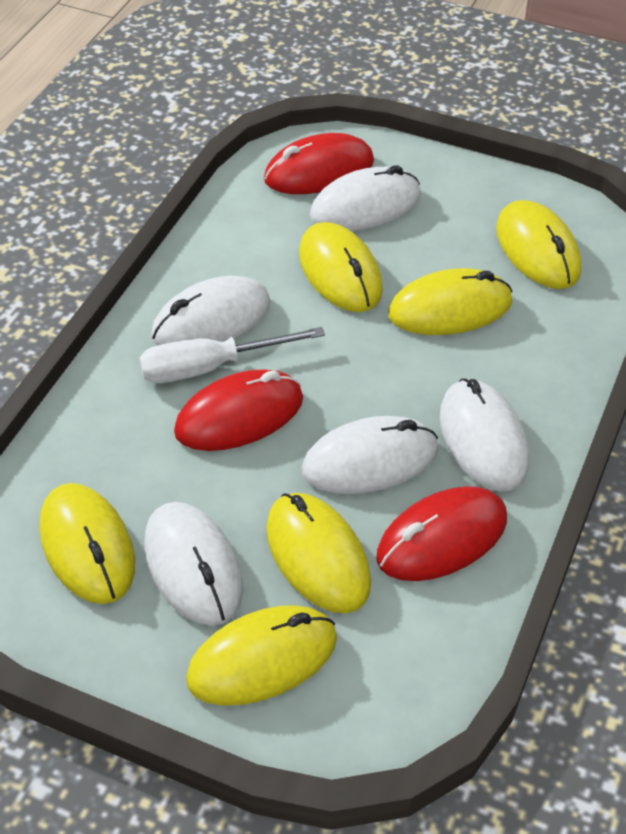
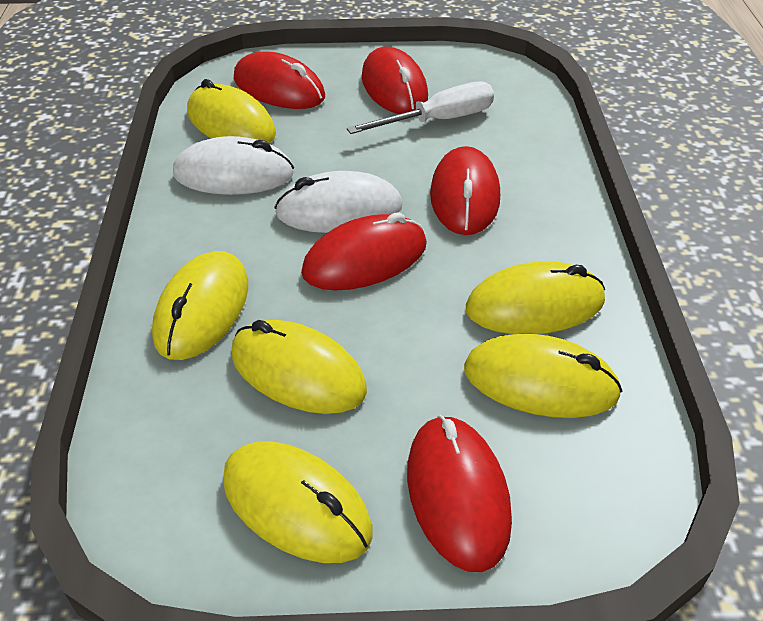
red mouse: [174,370,303,451] [264,133,374,194] [376,486,507,581] = 3 -> [234,51,325,109] [301,212,427,290] [362,47,428,114] [407,415,512,572] [430,146,500,235] = 5
white mouse: [144,502,243,626] [151,276,271,345] [302,416,438,494] [310,165,421,231] [440,378,529,491] = 5 -> [173,136,294,195] [274,171,403,233] = 2

